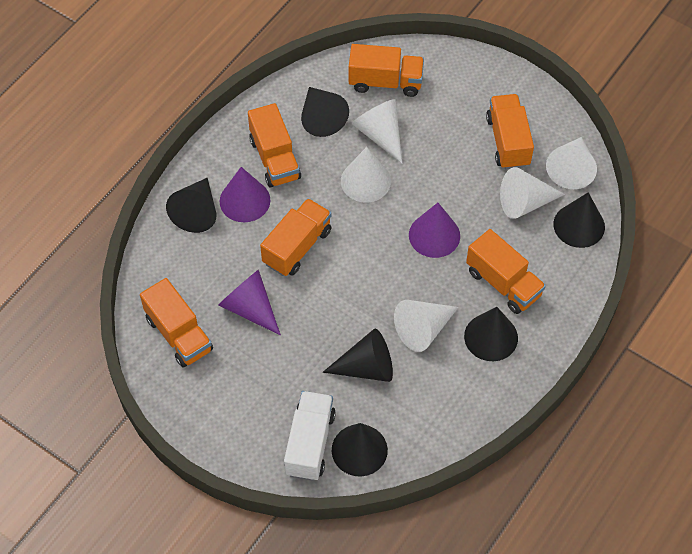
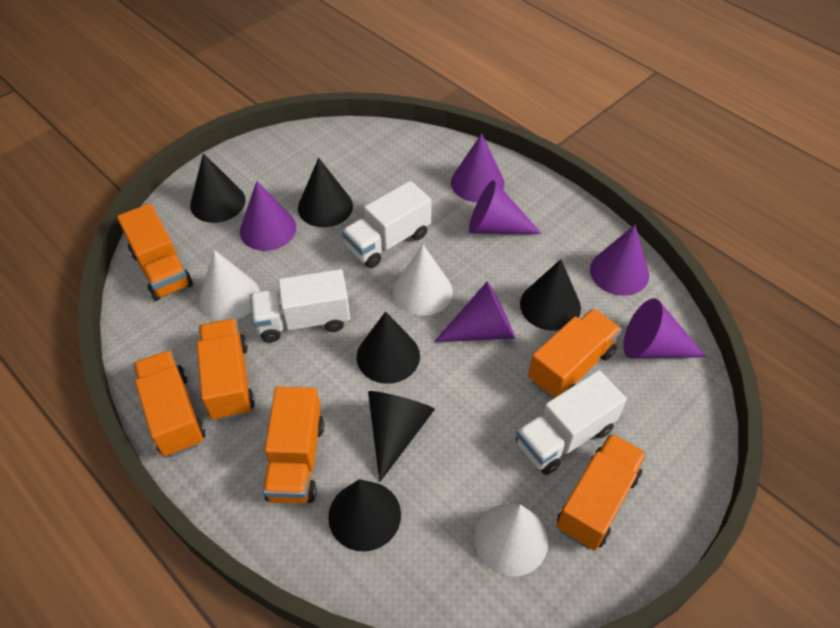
purple cone: [218,270,281,335] [220,167,270,222] [409,203,460,258] = 3 -> [240,181,296,251] [434,281,515,342] [451,133,505,202] [469,180,542,234] [590,225,649,296] [623,298,706,358] = 6
white cone: [341,147,391,202] [352,99,402,163] [394,300,458,352] [500,167,565,219] [546,137,597,189] = 5 -> [199,250,260,321] [393,245,453,316] [474,504,548,576] = 3
white truck: [284,391,336,481] = 1 -> [250,269,350,343] [342,181,432,268] [516,370,627,475] = 3

